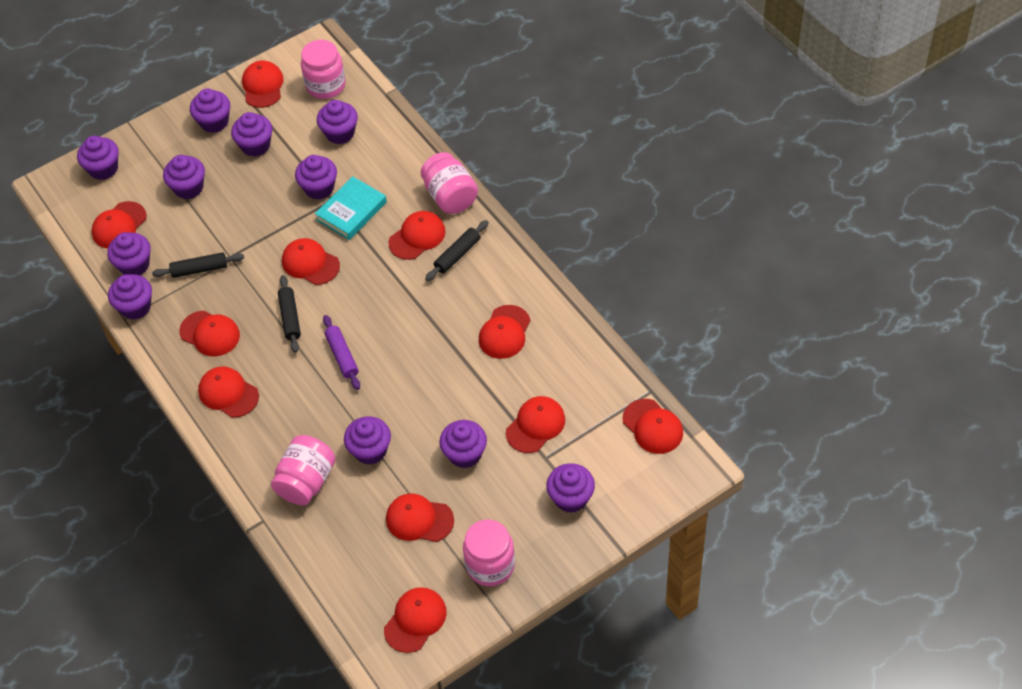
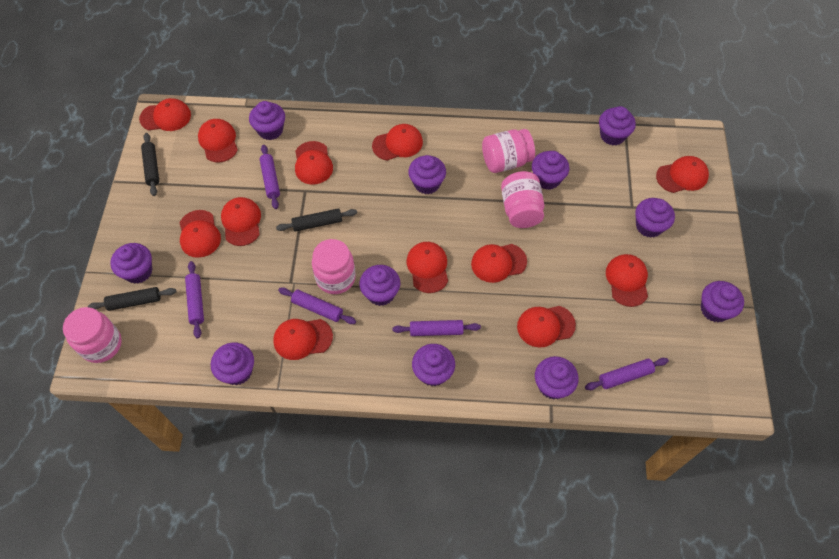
purple rolling pin: [323,315,360,390] = 1 -> [185,261,204,339] [260,145,280,209] [278,287,356,324] [392,320,481,336] [585,358,669,390] = 5
red cap: [92,201,147,248] [179,311,240,357] [198,366,259,418] [242,61,284,108] [282,238,340,285] [384,587,447,653] [386,493,454,542] [389,211,446,260] [479,305,531,359] [506,396,565,453] [623,399,683,454] = 11 -> [139,98,191,131] [180,210,221,258] [198,119,238,163] [221,197,261,246] [273,319,333,360] [295,141,333,185] [372,124,423,161] [407,242,448,293] [471,244,527,283] [517,306,576,348] [606,254,648,307] [656,156,709,193] = 12
turquoise book: [315,176,387,240] = 1 -> none = 0

